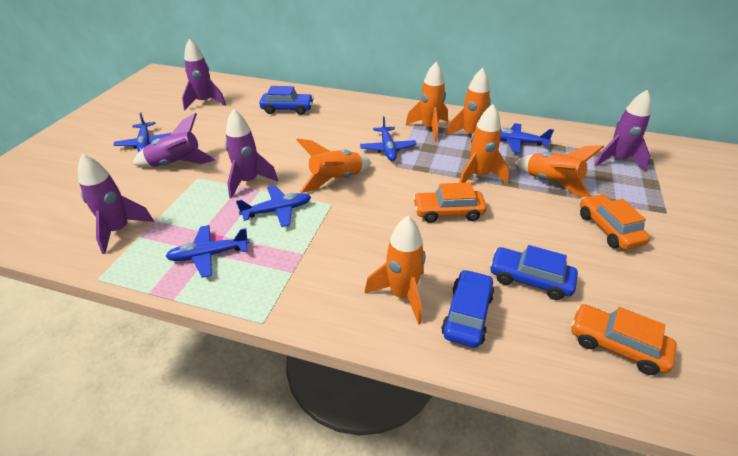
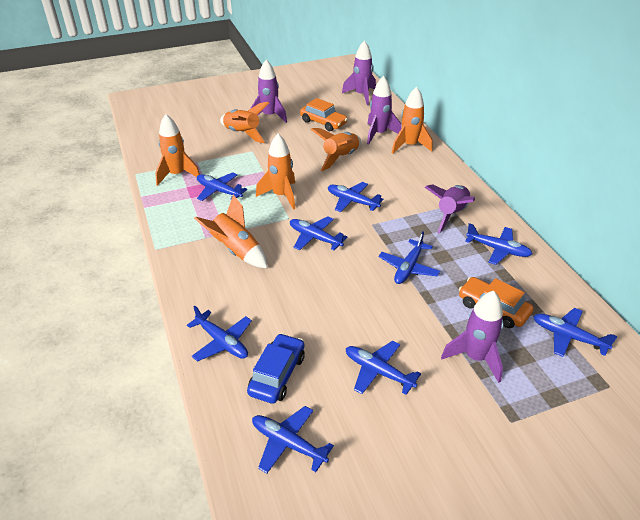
blue car: [259,86,314,115] [441,269,495,348] [490,245,578,300] = 3 -> [247,333,305,404] = 1
blue plane: [114,112,172,152] [165,225,250,278] [236,185,311,227] [360,116,416,161] [500,123,554,153] = 5 -> [187,305,252,362] [197,172,247,201] [252,406,334,474] [290,216,348,251] [328,182,384,212] [346,341,421,395] [379,231,440,284] [465,223,532,265] [533,308,618,357] = 9
orange car: [413,183,487,223] [571,304,677,375] [580,194,650,250] = 3 -> [300,98,348,131] [459,277,534,328] = 2

